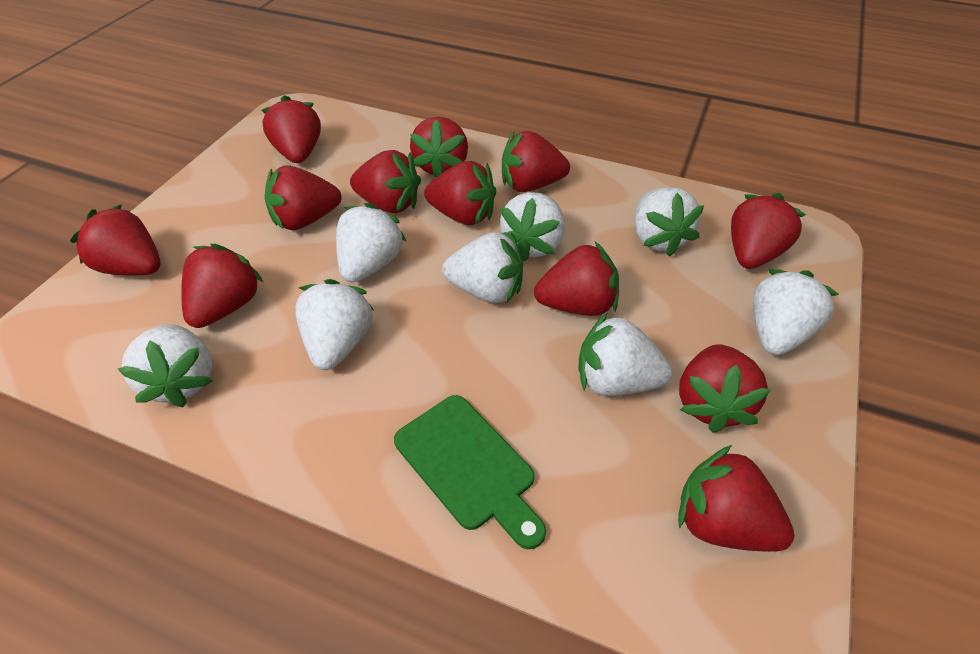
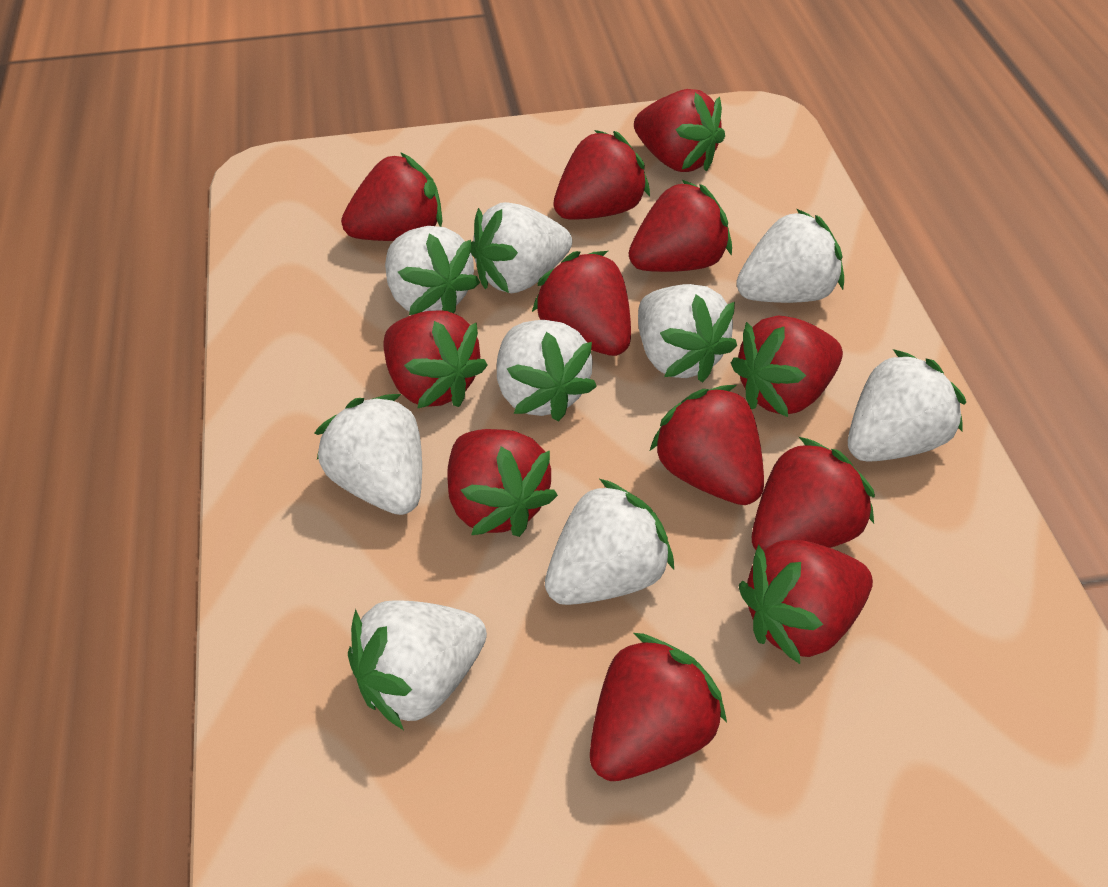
green cutting board: [394,395,546,549] = 1 -> none = 0
white strawberry: [118,324,213,407] [295,279,374,370] [336,203,406,282] [442,232,523,303] [500,192,565,262] [579,312,673,396] [635,187,704,257] [753,269,839,355] = 8 -> [315,394,422,515] [348,600,487,730] [385,226,480,315] [471,202,572,293] [497,320,597,422] [545,479,674,605] [638,284,737,382] [736,209,844,303] [848,349,966,462] = 9

